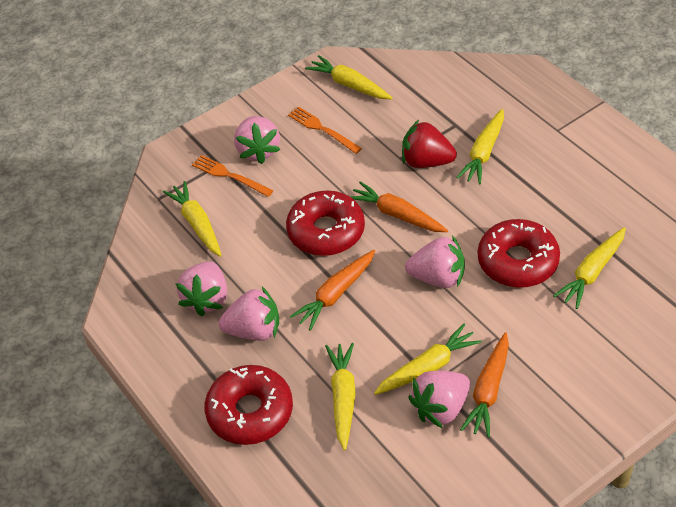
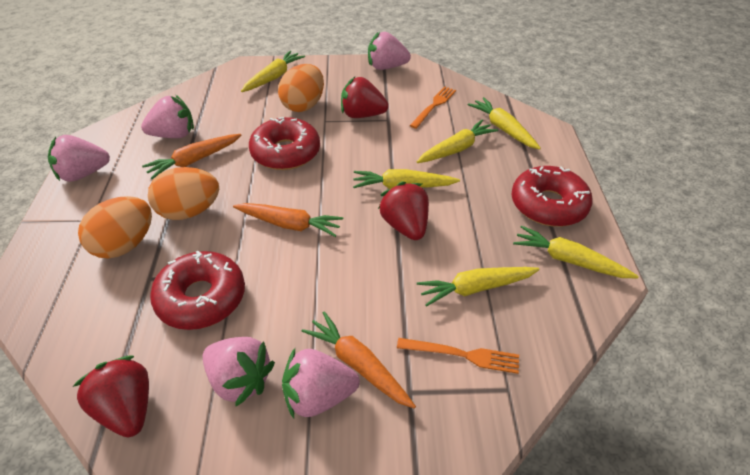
orange egg: none = 0 -> [78,196,152,259] [148,167,219,220] [278,64,324,112] = 3
red strawberry: [402,120,457,168] = 1 -> [73,355,149,437] [341,77,389,118] [378,181,429,240] = 3

